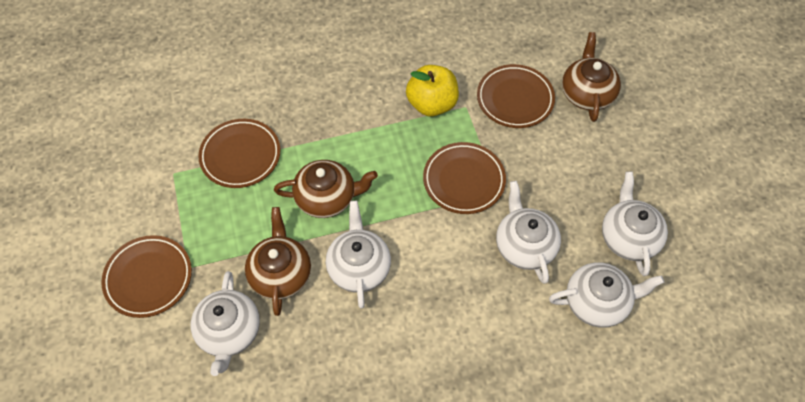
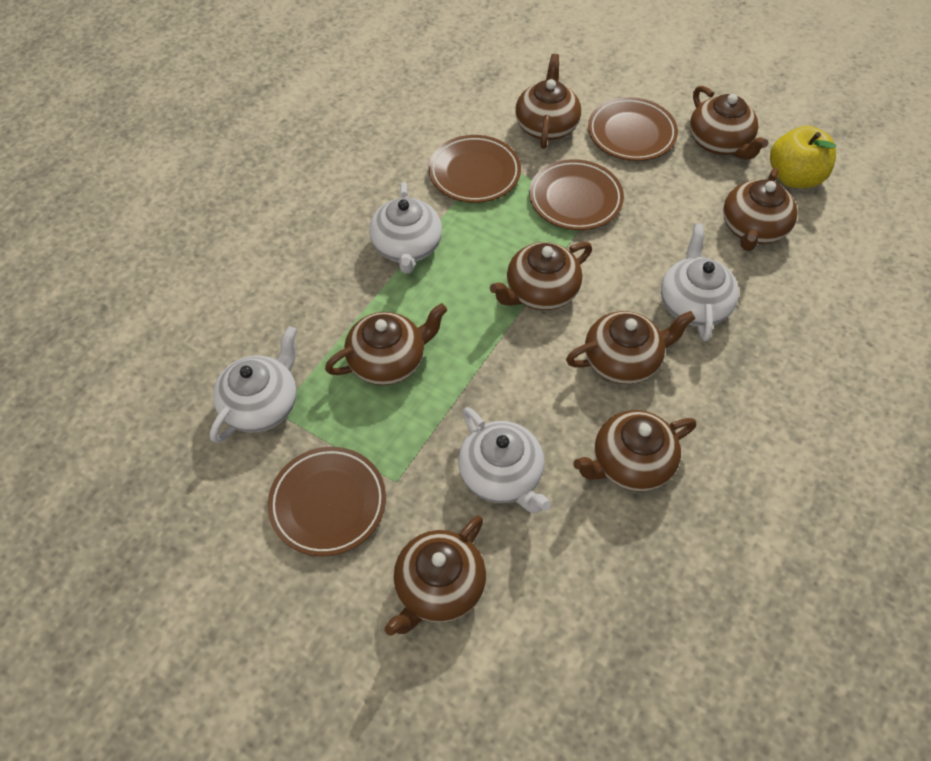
brown teapot: [245,207,311,316] [274,160,378,218] [562,32,621,122] = 3 -> [325,303,447,385] [385,516,486,636] [490,242,592,310] [515,54,581,149] [566,311,695,384] [573,410,696,492] [690,86,769,160] [723,168,797,251] = 8
white teapot: [191,271,260,376] [326,201,391,308] [496,181,561,284] [549,262,664,327] [602,172,668,276] = 5 -> [210,326,297,443] [369,182,442,274] [458,407,551,513] [661,224,739,341] = 4

